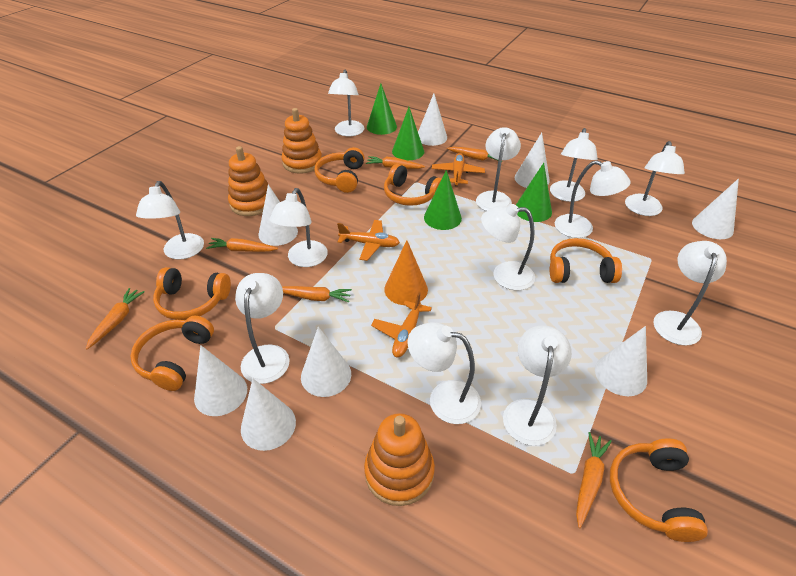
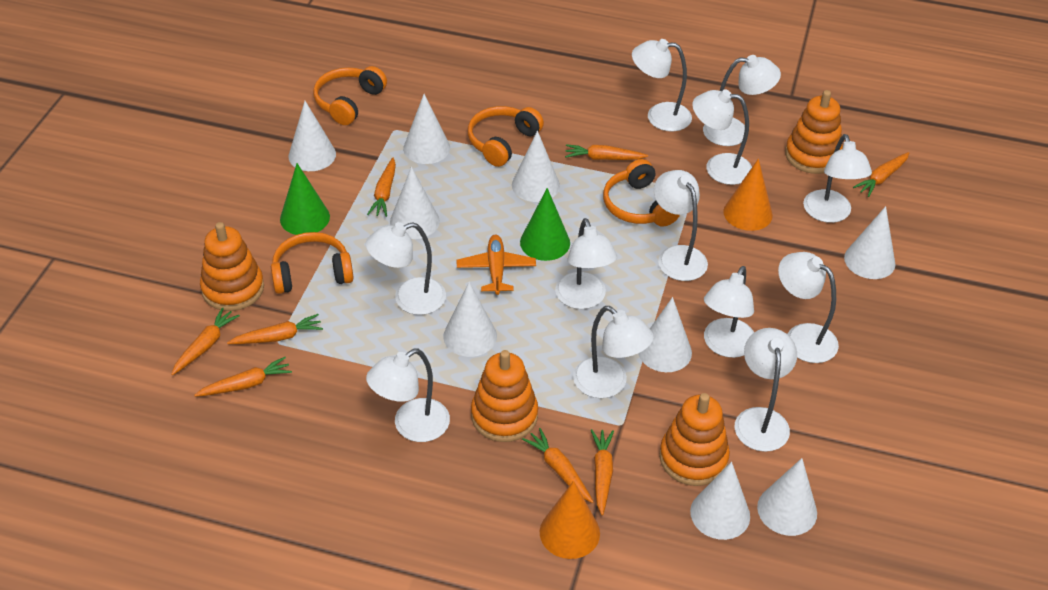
green cone: [367,83,397,135] [392,107,424,160] [424,170,462,230] [516,163,552,222] = 4 -> [280,163,330,235] [520,188,570,261] = 2
orange carrot: [86,288,145,350] [206,238,278,252] [282,286,352,302] [366,156,425,169] [447,147,498,161] [576,432,612,528] = 6 -> [171,307,240,375] [194,357,292,397] [227,314,323,344] [367,158,396,217] [522,428,594,503] [565,144,648,160] [591,429,614,515] [853,152,909,197] = 8
orange cone: [384,240,428,305] = 1 -> [539,481,600,559] [723,159,773,231] = 2
orange headphones: [131,315,214,391] [153,267,231,320] [314,147,365,193] [384,164,442,206] [550,238,622,283] [610,438,708,542] = 6 -> [271,232,354,294] [313,66,387,125] [468,106,544,167] [603,159,680,227] = 4
orange plane: [337,220,400,261] [371,292,432,358] [432,153,485,186] = 3 -> [457,234,536,295] = 1
orange stacking toy: [228,146,268,216] [281,108,322,174] [364,413,435,506] = 3 -> [200,222,264,311] [471,350,538,442] [659,393,730,486] [785,90,843,174] = 4
white cone: [194,345,247,416] [241,379,296,451] [258,184,298,246] [301,327,351,397] [418,94,447,146] [515,133,550,188] [595,326,647,396] [692,178,739,239] = 8 -> [289,101,336,171] [390,167,440,239] [403,94,450,164] [443,282,497,357] [512,131,560,202] [638,297,692,372] [690,462,750,540] [757,458,817,536] [844,206,896,279] = 9

